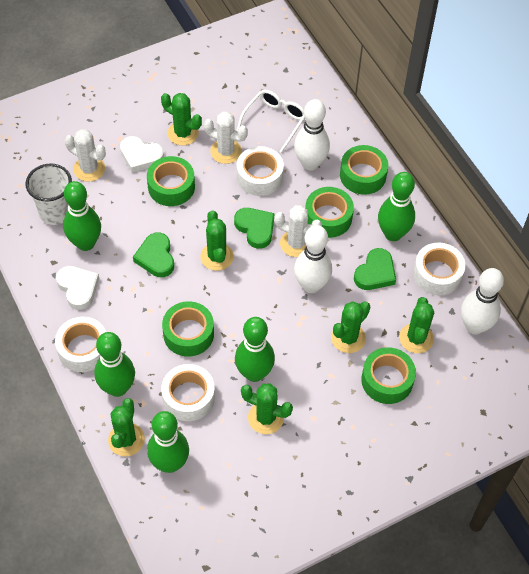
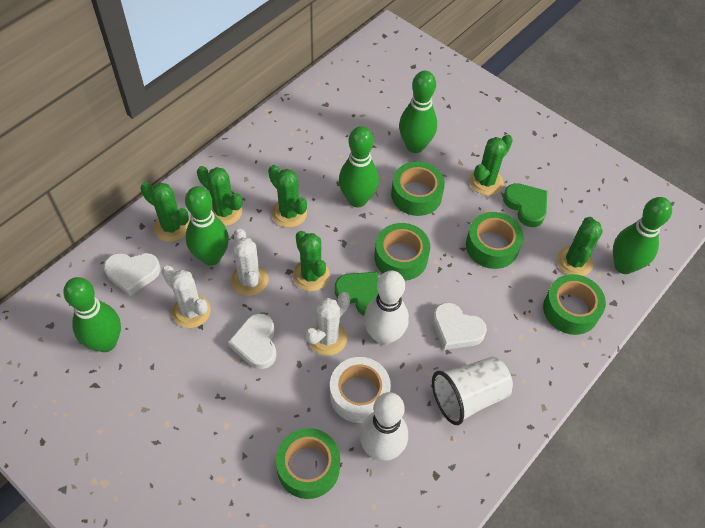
green heart: [133,233,174,277] [234,208,274,249] [354,248,396,290] = 3 -> [335,272,379,316] [503,183,547,227] = 2
white bowling pin: [294,99,330,171] [294,225,332,293] [461,268,504,335] = 3 -> [360,392,408,461] [364,271,409,345] = 2
white glasses: [236,90,305,153] = 1 -> none = 0
white heart: [56,266,99,310] [120,136,164,173] = 2 -> [104,253,161,296] [228,313,277,369] [433,302,487,350] = 3
white tape: [55,317,106,372] [161,364,215,421] [237,146,284,196] [413,243,466,295] = 4 -> [330,357,391,423] = 1

